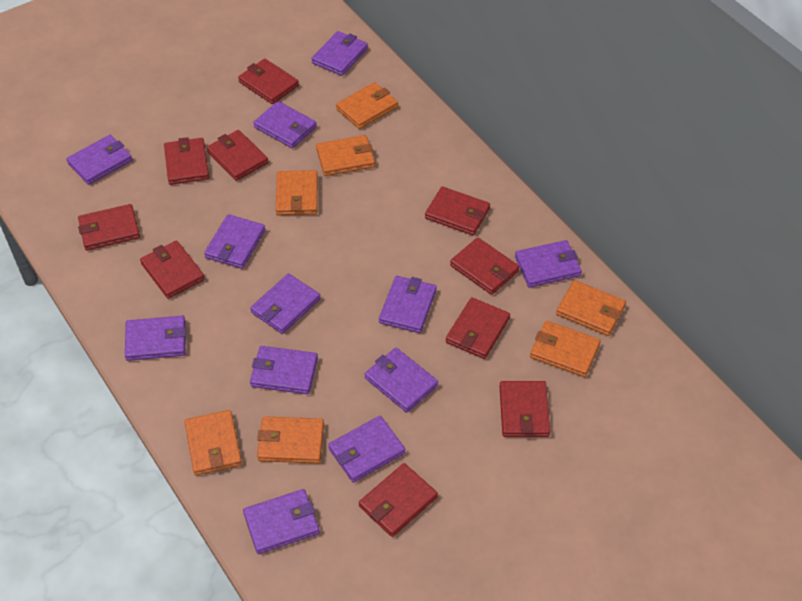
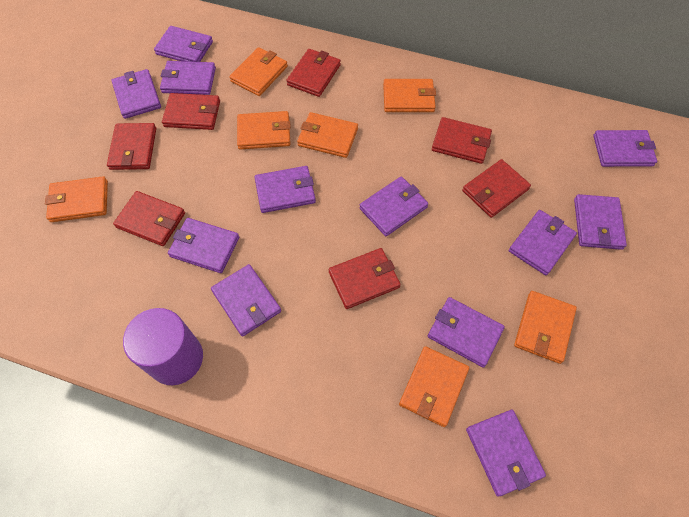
purple cylinder: none = 0 -> [123,308,203,385] = 1
red wallet: [78,204,140,251] [140,240,205,299] [164,137,209,185] [207,130,268,181] [238,59,299,104] [359,463,438,537] [425,187,490,236] [446,297,510,359] [450,237,519,295] [499,381,550,437] = 10 -> [107,123,156,170] [113,191,185,246] [162,93,220,130] [286,49,341,97] [329,248,401,309] [432,117,492,164] [462,159,531,218] = 7

